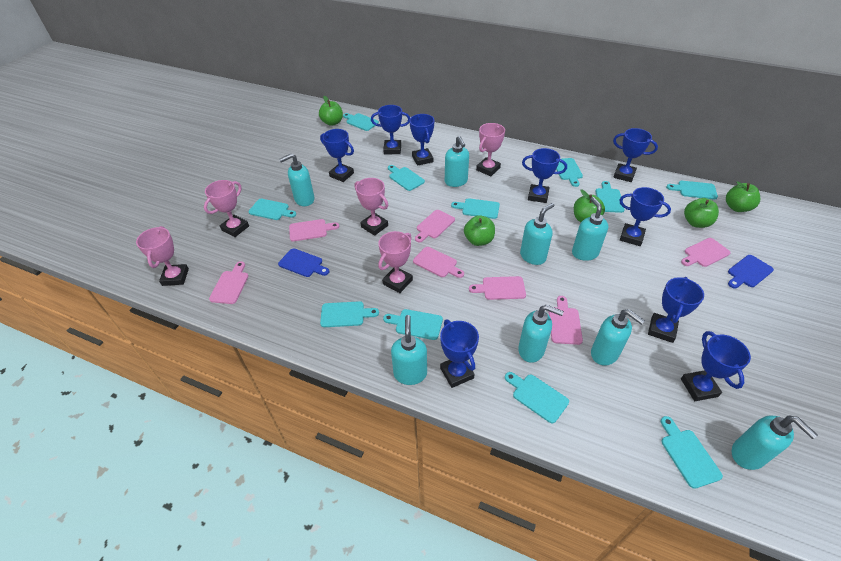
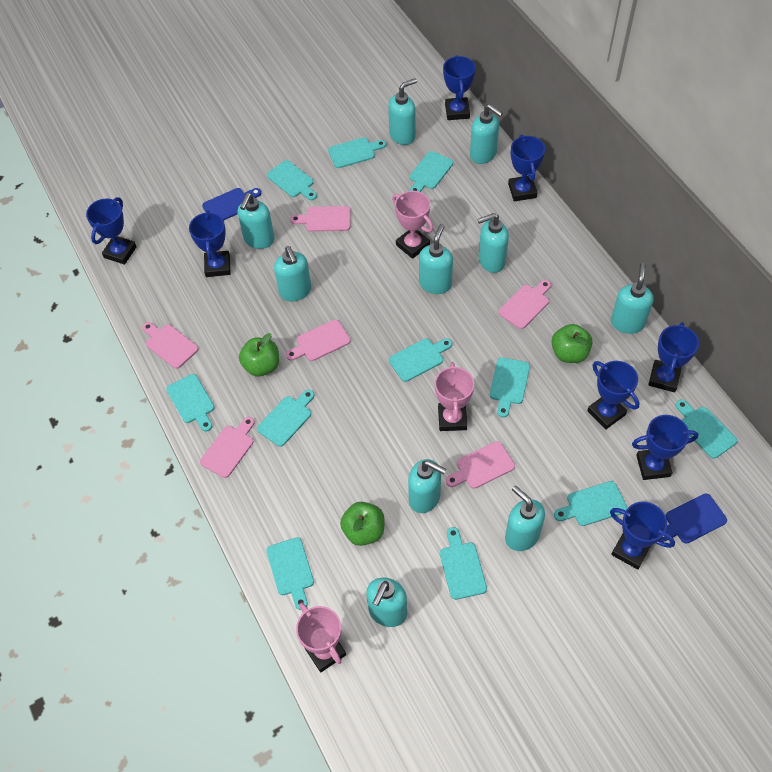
blue trophy: [320,129,354,182] [371,105,410,154] [410,114,434,166] [440,320,479,388] [522,148,567,203] [613,128,658,182] [619,187,671,246] [648,277,704,343] [681,331,751,401] = 9 -> [86,197,137,265] [189,210,230,277] [443,55,475,120] [508,134,545,201] [587,361,639,429] [610,502,675,569] [632,415,698,480] [648,322,699,392] = 8
green apple: [319,96,343,126] [464,215,495,246] [574,190,605,222] [684,198,719,228] [726,181,760,212] = 5 -> [239,333,279,377] [340,502,385,546] [551,324,593,363] = 3
pink cutting board: [209,261,248,304] [289,219,339,241] [413,247,464,278] [415,210,455,242] [469,276,526,300] [549,296,583,345] [681,238,731,267] = 7 -> [142,322,198,369] [200,417,255,478] [286,319,351,361] [290,206,351,232] [446,441,515,489] [499,280,551,329] = 6
pink trophy: [136,226,189,286] [204,180,249,237] [354,178,388,236] [378,231,413,293] [476,123,505,176] = 5 -> [296,603,346,672] [392,191,434,259] [435,362,474,431] = 3
turquoise soap dispenser: [279,154,314,206] [391,315,427,385] [445,136,469,187] [518,305,564,363] [520,203,555,265] [572,197,608,261] [591,309,645,366] [732,416,818,470] = 8 -> [238,193,275,249] [274,246,311,302] [366,578,407,627] [388,78,417,145] [408,459,447,513] [419,224,453,294] [470,104,503,164] [477,213,509,273] [505,485,545,551] [611,263,654,334] = 10

